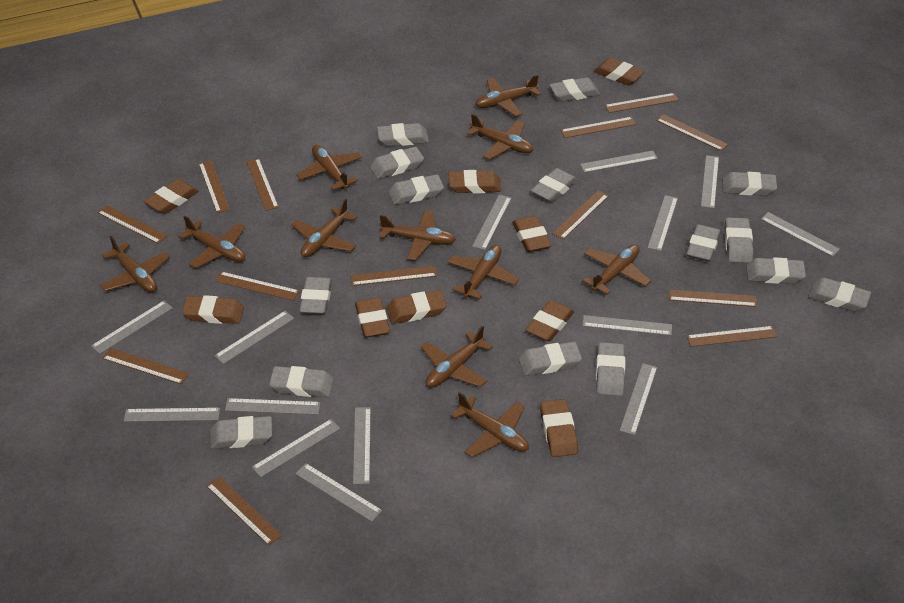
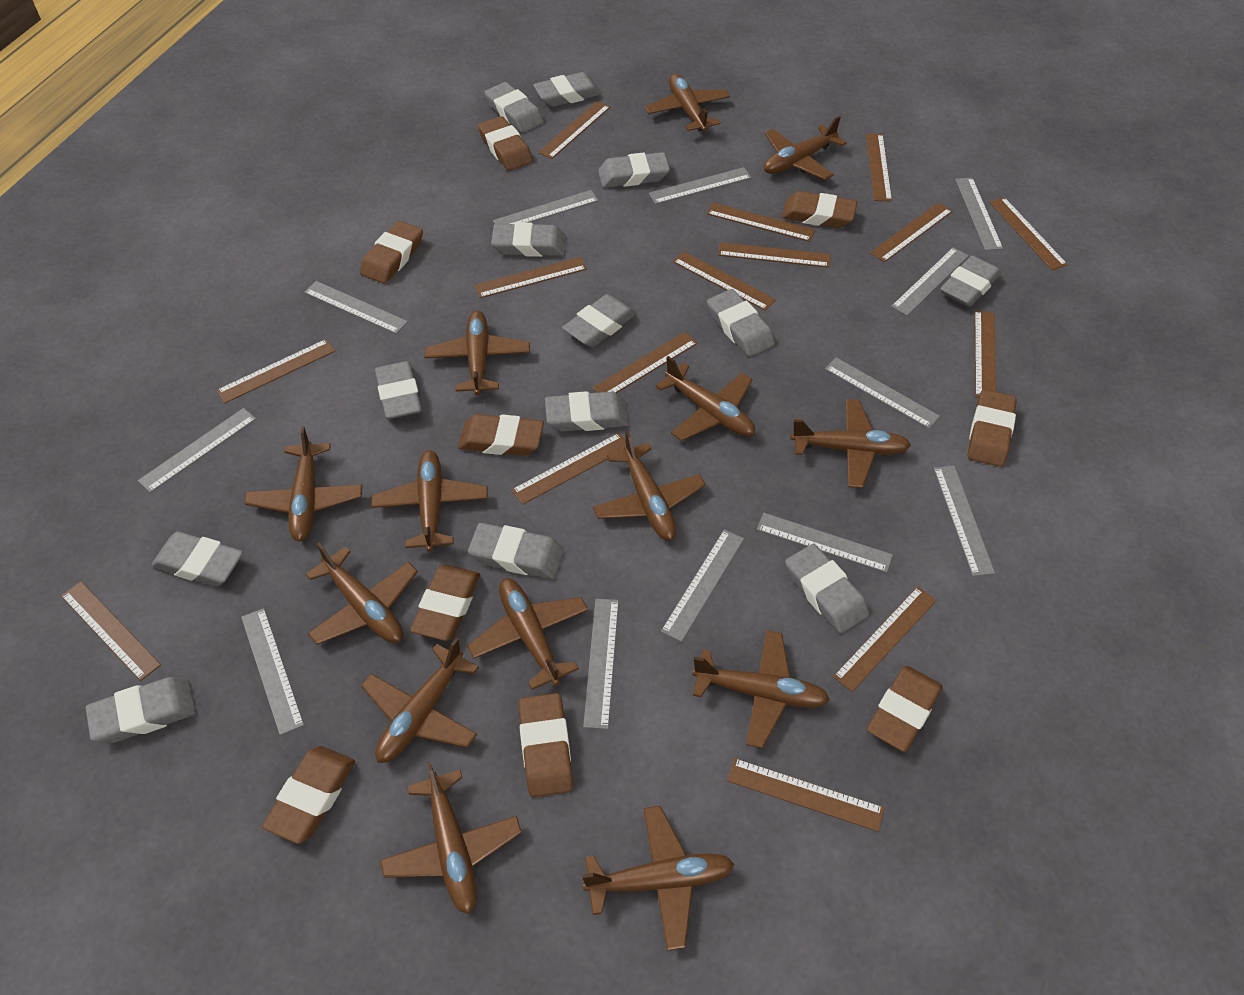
brown plane: [100,236,170,292] [178,216,245,268] [292,198,357,257] [296,145,362,190] [380,210,456,261] [421,325,493,388] [448,245,519,299] [451,392,529,457] [467,114,534,160] [475,75,541,117] [582,245,651,295] = 11 -> [244,426,362,541] [306,543,418,644] [361,637,479,763] [371,450,488,552] [380,761,522,914] [425,310,530,395] [467,578,588,690] [582,806,734,951] [593,431,706,540] [645,74,730,132] [655,356,755,441] [692,630,830,749] [764,116,847,180] [790,399,911,488] = 14
brown ruler: [97,205,168,244] [102,348,189,384] [199,161,230,213] [206,477,282,546] [215,271,300,301] [246,158,279,211] [350,266,437,286] [552,190,609,239] [561,117,636,138] [605,93,679,113] [656,114,728,151] [669,290,757,307] [687,326,777,347] = 13 -> [61,581,161,681] [216,339,335,403] [474,257,587,298] [511,433,626,505] [538,101,610,159] [593,332,698,393] [673,251,776,311] [707,203,815,242] [718,242,830,268] [727,758,885,832] [833,587,937,692] [866,134,892,201] [870,202,952,262] [975,310,996,398] [989,197,1068,270] = 15
grey eraser: [210,416,272,449] [269,366,334,397] [299,277,332,314] [370,147,424,179] [377,123,429,146] [389,174,444,205] [518,342,582,376] [531,168,577,203] [549,77,600,102] [596,342,625,396] [686,224,720,262] [722,172,777,196] [725,217,753,263] [746,257,806,284] [808,278,871,312] = 15 -> [85,677,196,743] [151,531,243,586] [375,361,422,419] [468,523,564,579] [484,82,544,133] [491,222,566,257] [533,72,602,107] [545,391,629,432] [562,294,637,347] [598,152,670,188] [707,289,775,357] [785,544,869,633] [940,255,1001,307] = 13
grey ruler: [91,301,173,354] [124,408,220,422] [214,311,294,364] [225,398,320,415] [252,419,340,477] [295,463,382,522] [353,407,371,484] [472,195,512,250] [580,151,658,173] [582,315,672,335] [619,363,657,435] [647,195,678,251] [701,155,719,208] [761,212,840,257] = 14 -> [138,408,256,493] [241,608,304,735] [304,281,408,334] [493,190,599,224] [583,599,619,729] [649,167,752,204] [661,529,744,642] [757,513,893,573] [825,357,940,429] [891,247,969,316] [934,465,995,576] [955,178,1003,251] = 12

